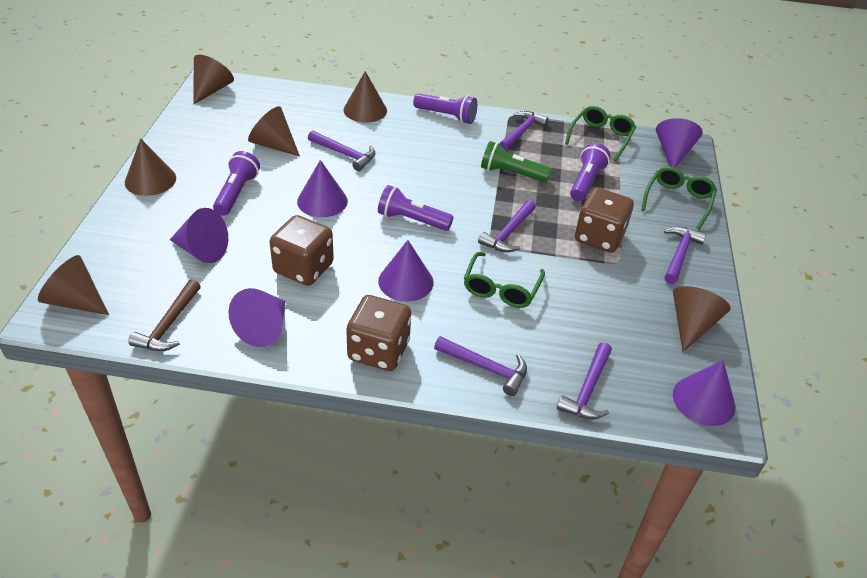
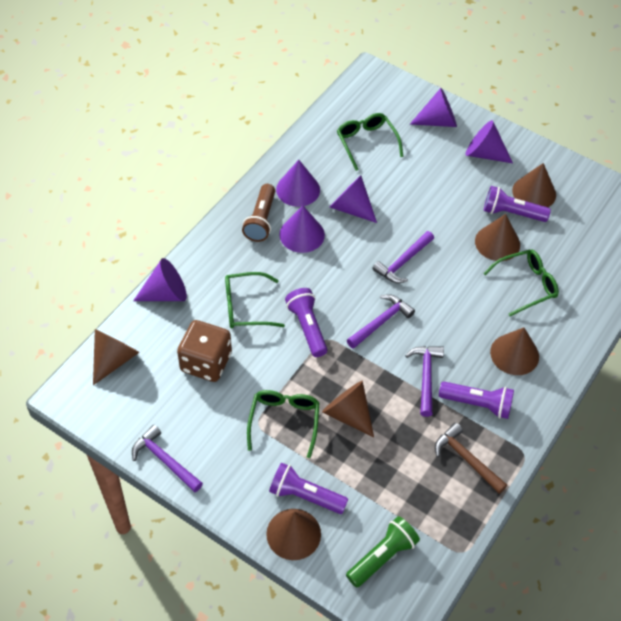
brown dice: [269,215,334,286] [346,295,411,371] [575,188,634,253] = 3 -> [177,320,232,382] = 1
brown flashlight: none = 0 -> [242,184,275,242] = 1
green glasses: [464,252,545,308] [565,106,636,161] [641,167,717,229] = 3 -> [225,272,285,328] [247,390,320,458] [337,113,403,171] [483,250,559,317] = 4
purple hammer: [308,130,376,171] [434,336,527,396] [478,200,536,252] [499,111,549,151] [557,342,612,419] [664,227,706,284] = 6 -> [132,425,203,492] [347,294,415,349] [372,231,434,283] [405,346,444,417] = 4

